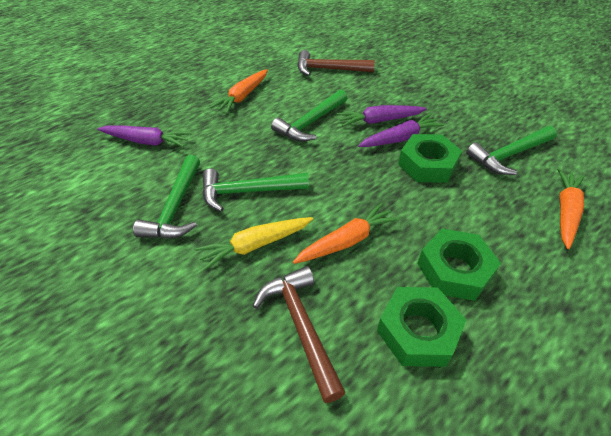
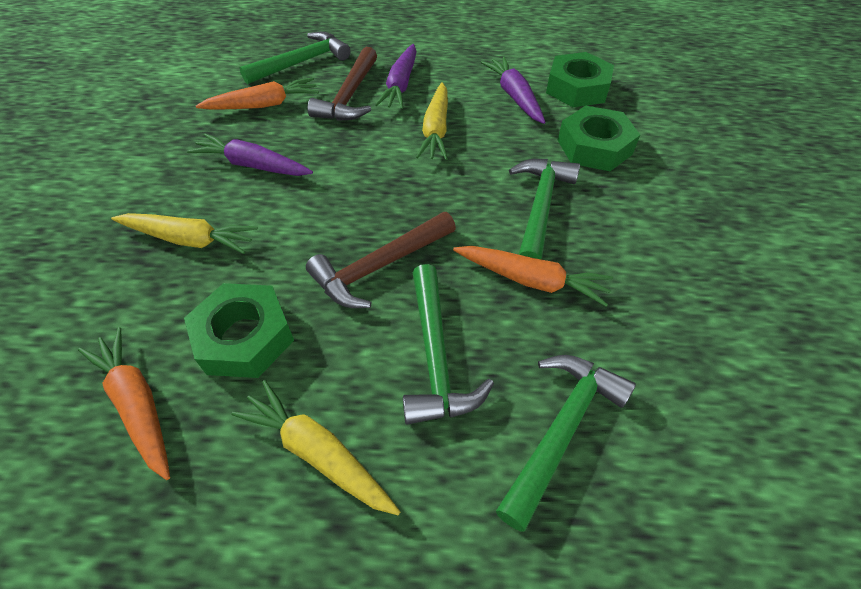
yellow carrot: [195,217,313,271] = 1 -> [111,213,258,254] [231,380,401,515] [416,82,448,160] = 3

